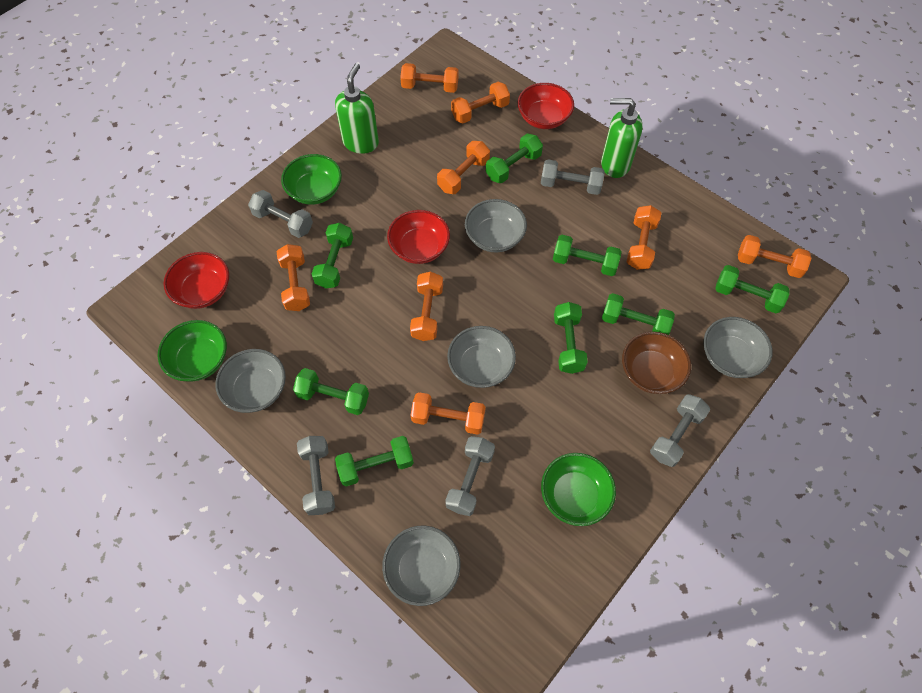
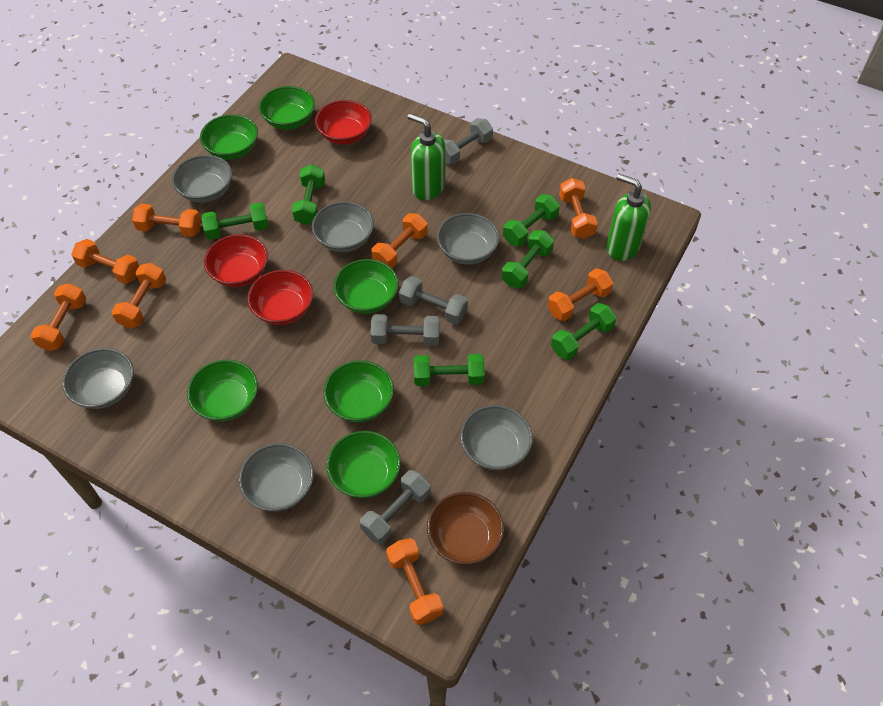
green bowl: [158,320,227,382] [281,154,342,205] [541,453,616,526] = 3 -> [187,360,258,422] [200,114,258,160] [259,86,315,130] [323,360,394,423] [327,431,401,498] [333,259,399,314] = 6
green dumbbell: [293,368,369,415] [312,223,353,289] [335,436,414,487] [486,134,543,183] [553,235,622,276] [554,302,588,374] [602,293,675,335] [715,265,790,313] = 8 -> [201,202,269,240] [292,164,325,225] [414,354,485,386] [502,230,554,288] [503,194,560,247] [551,303,617,360] = 6
grey bowl: [215,349,286,413] [382,525,461,606] [447,326,516,388] [465,199,527,253] [703,317,773,378] = 5 -> [62,348,134,409] [172,155,232,203] [239,443,314,512] [312,202,374,252] [437,213,499,265] [460,405,533,470] = 6
grey dumbbell: [248,190,313,238] [297,436,335,515] [445,436,495,516] [541,159,605,195] [650,394,710,467] = 5 -> [360,470,431,544] [370,314,440,346] [399,276,468,324] [444,118,493,165] = 4

